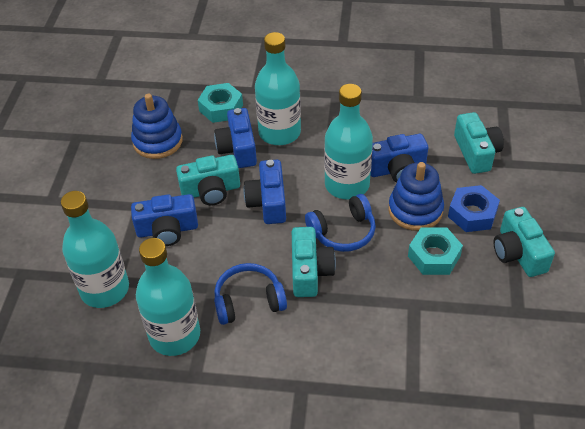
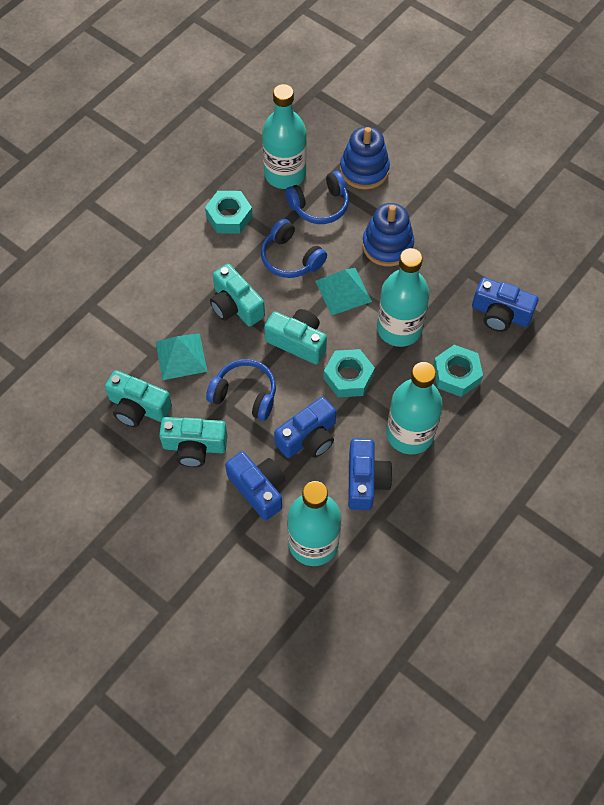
blue headphones: [214,263,287,325] [305,194,376,252] = 2 -> [206,359,276,421] [261,219,327,278] [286,171,349,224] = 3
blue nut: [448,185,500,232] = 1 -> none = 0
turquoise nut: [198,83,243,123] [408,227,463,275] = 2 -> [205,191,253,233] [324,349,375,397] [433,345,483,397] = 3
turquoise pyramid: none = 0 -> [156,333,207,380] [315,268,372,316] = 2

